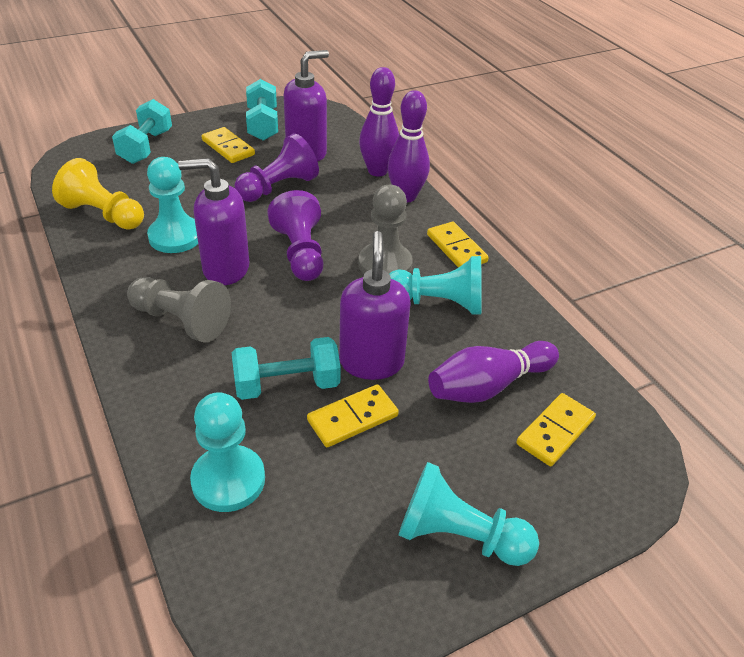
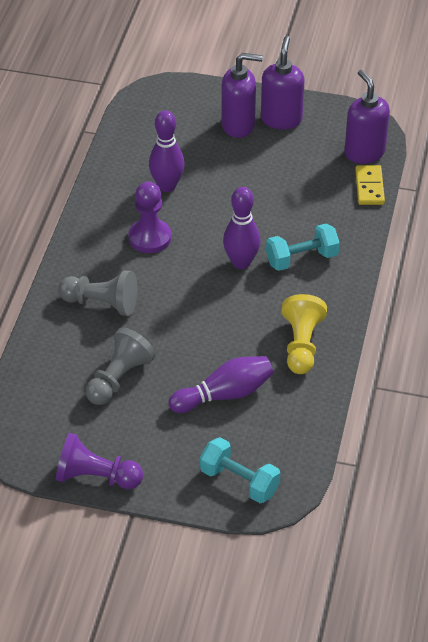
turquoise dumbbell: [112,99,172,164] [232,337,341,400] [246,79,278,141] = 3 -> [200,437,280,503] [266,223,340,271] = 2
turquoise pawn: [147,157,198,253] [190,392,265,512] [389,256,482,315] [399,462,539,566] = 4 -> none = 0
yellow domino: [202,127,255,163] [307,384,399,447] [427,222,489,268] [516,393,596,467] = 4 -> [355,165,385,205] = 1

